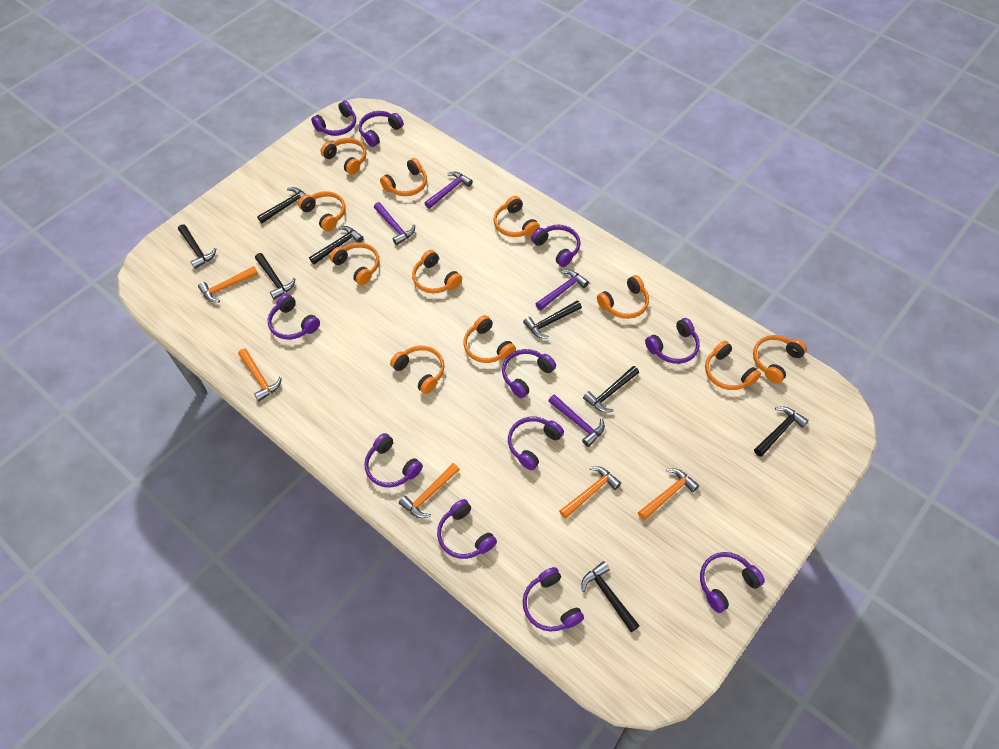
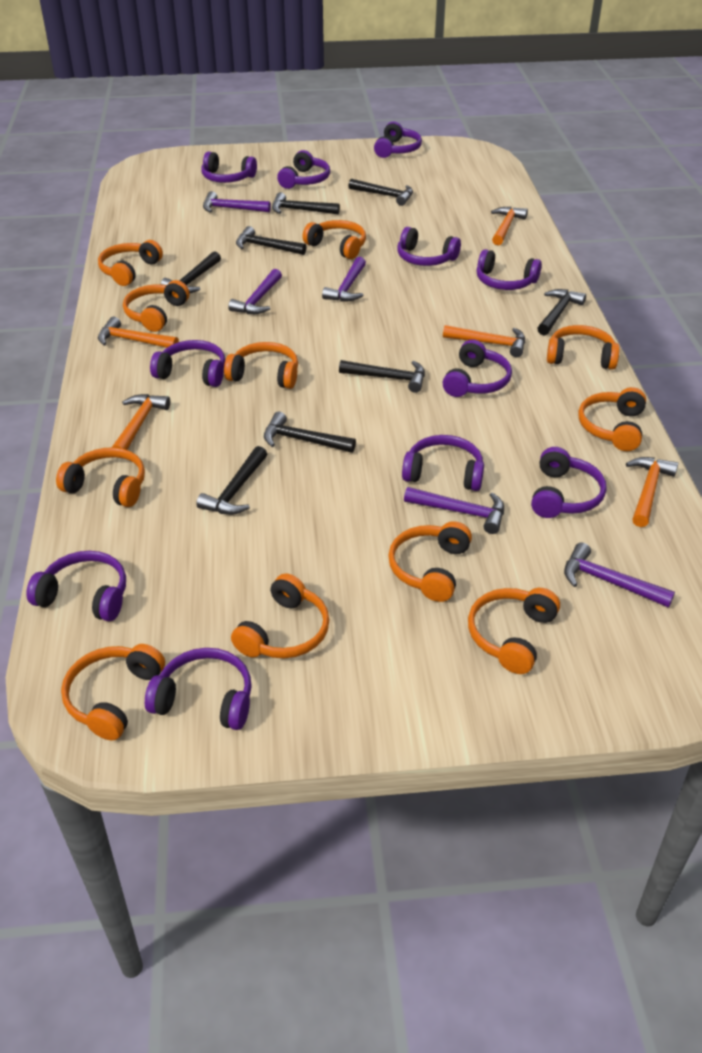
purple hammer: [374,202,415,245] [424,172,473,209] [536,270,589,310] [548,394,605,447] = 4 -> [203,191,271,213] [228,269,282,314] [322,257,366,302] [404,487,504,534] [564,543,675,608] = 5

